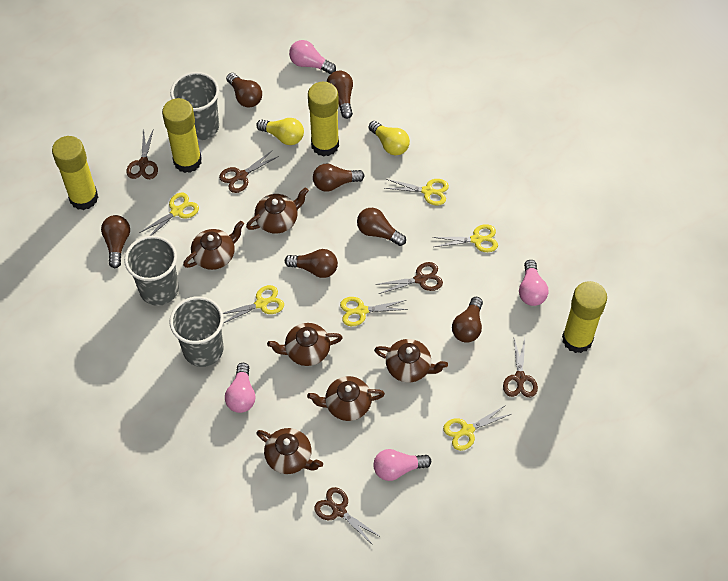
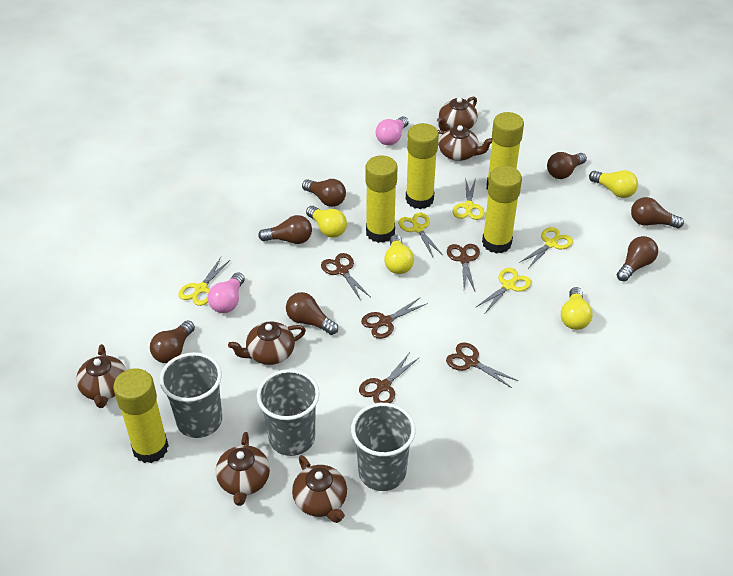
pink light bulb: [225,363,256,413] [289,40,336,74] [373,449,431,481] [519,260,548,306] = 4 -> [208,272,245,313] [376,116,409,145] = 2
yellow glue stick: [52,136,98,210] [162,98,202,173] [308,82,339,157] [562,281,607,353] = 4 -> [113,368,169,463] [365,156,398,243] [406,123,439,209] [482,166,522,254] [486,112,524,190] = 5
yellow light bulb: [256,118,304,145] [369,121,410,155] = 2 -> [306,206,347,238] [384,235,414,274] [561,287,593,330] [589,170,638,198] = 4
yellow scissors: [139,193,199,236] [223,285,284,323] [340,297,408,326] [384,179,449,206] [432,224,498,252] [443,406,511,451] = 6 -> [178,257,231,306] [398,213,443,257] [453,178,485,220] [475,268,531,313] [519,227,573,269] = 5

